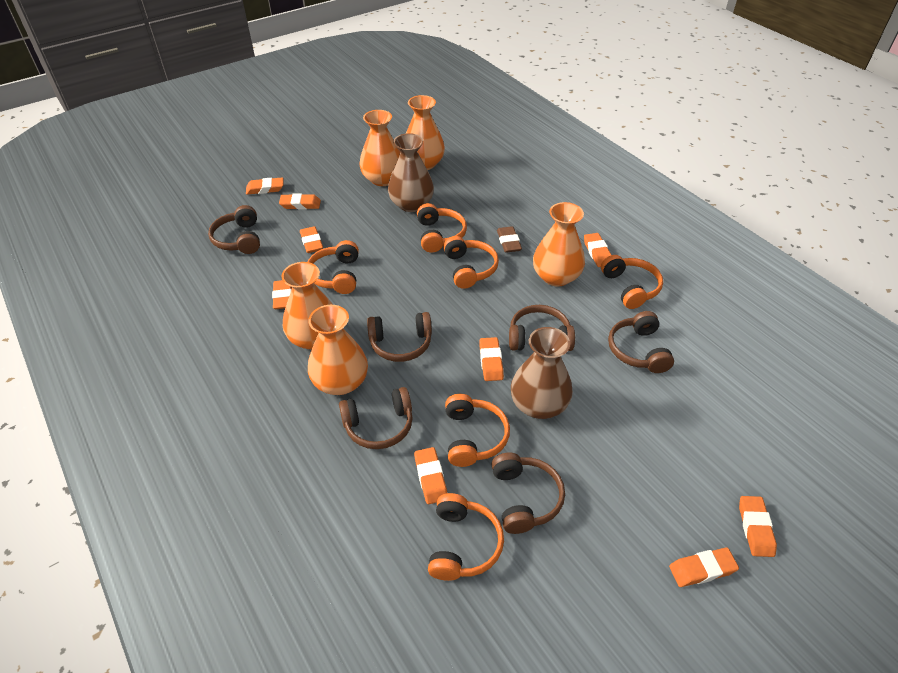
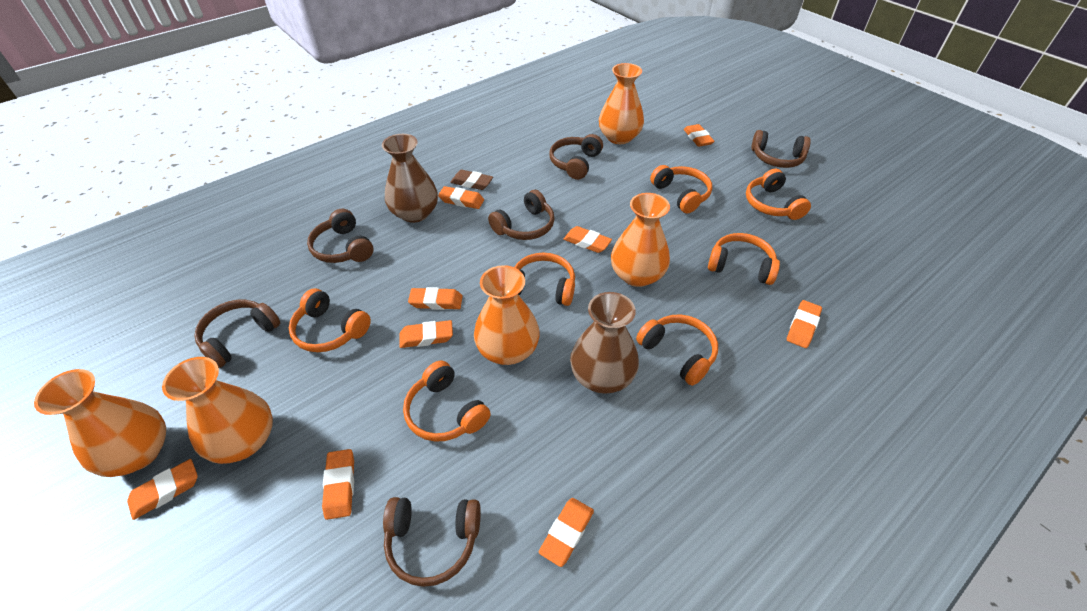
orange headphones: [307,240,359,294] [417,203,467,253] [428,493,504,581] [443,236,499,289] [445,394,510,467] [601,255,663,309] = 6 -> [289,288,371,352] [403,360,491,442] [514,253,575,306] [636,315,718,386] [650,165,712,213] [708,233,780,285] [746,169,811,220] = 7

